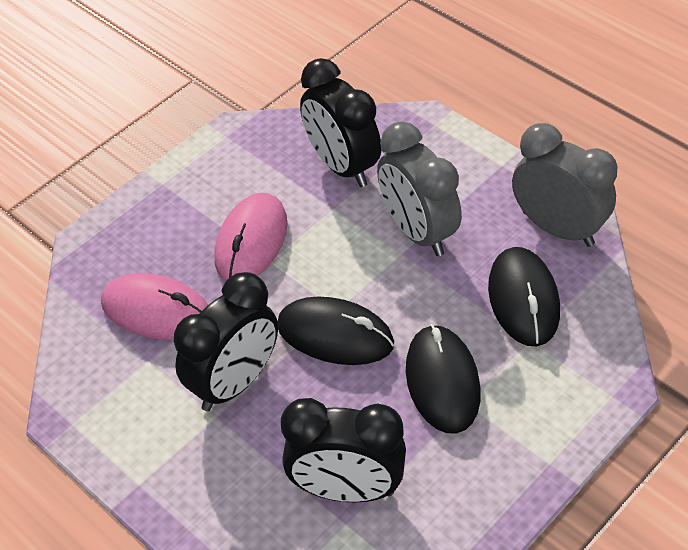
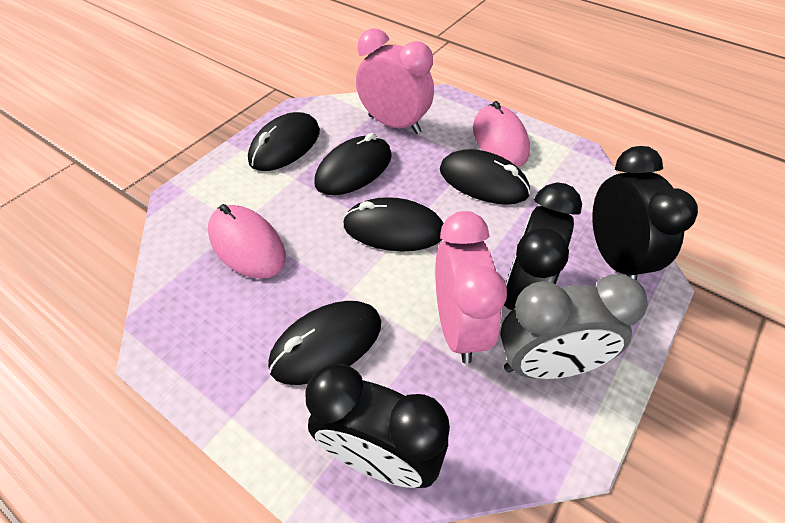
black mouse: [278,296,394,365] [406,324,481,434] [488,247,560,346] = 3 -> [248,112,320,171] [268,301,381,385] [314,133,392,195] [343,197,444,251] [440,149,530,205] = 5
grey clock: [377,122,462,256] [512,123,617,247] = 2 -> [500,275,648,379] = 1
pink clock: none = 0 -> [356,28,434,134] [435,211,507,364] = 2

